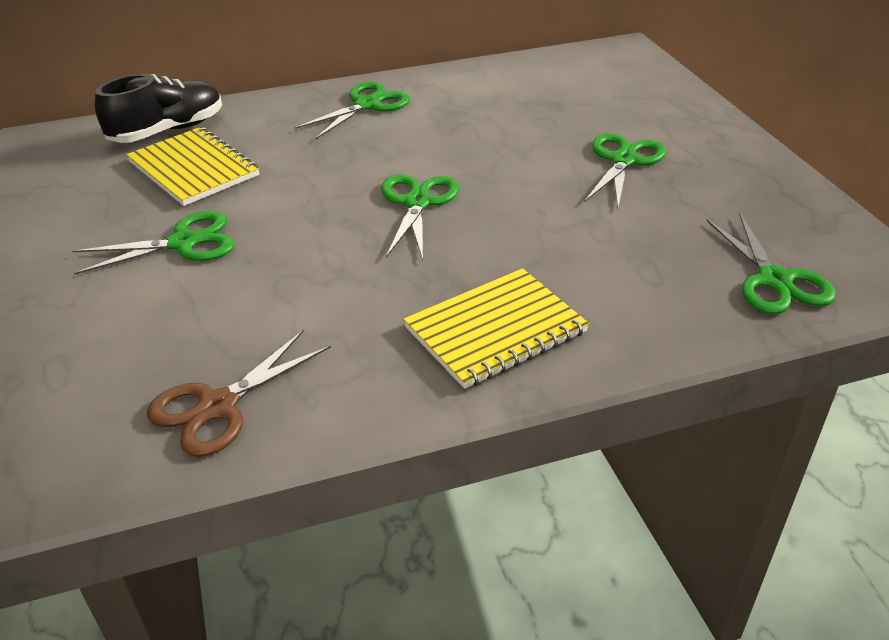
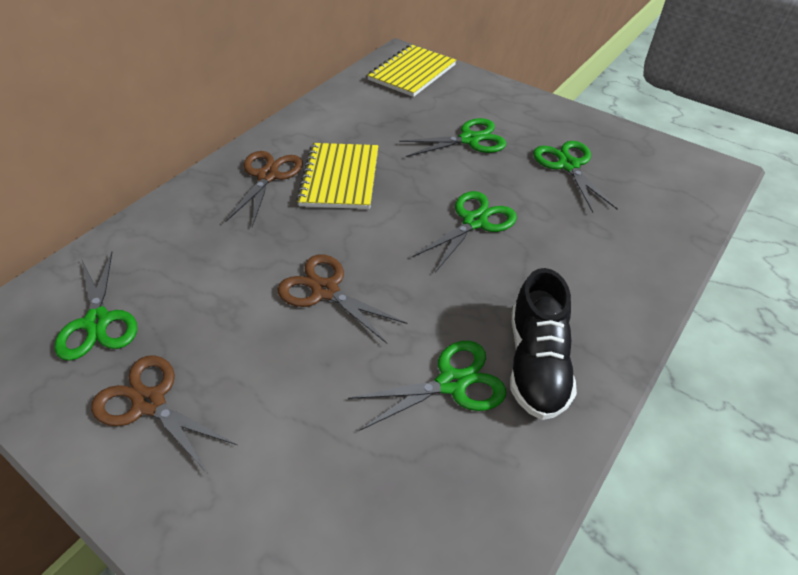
brown scissors: [147,330,331,457] = 1 -> [91,355,237,474] [225,151,303,227] [277,254,407,343] = 3

